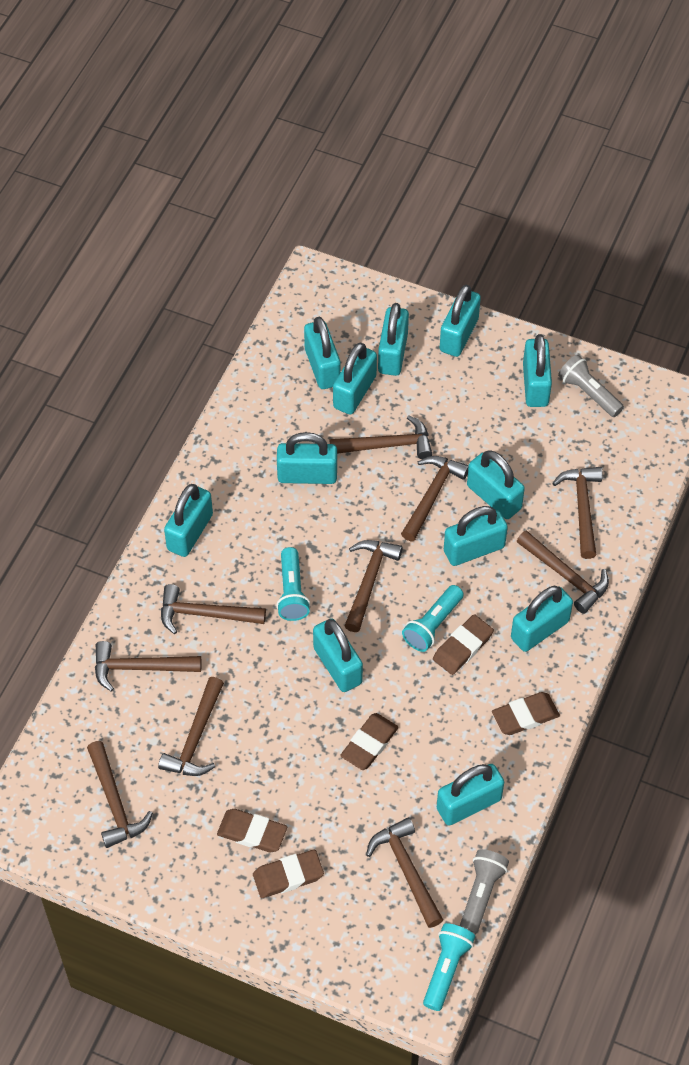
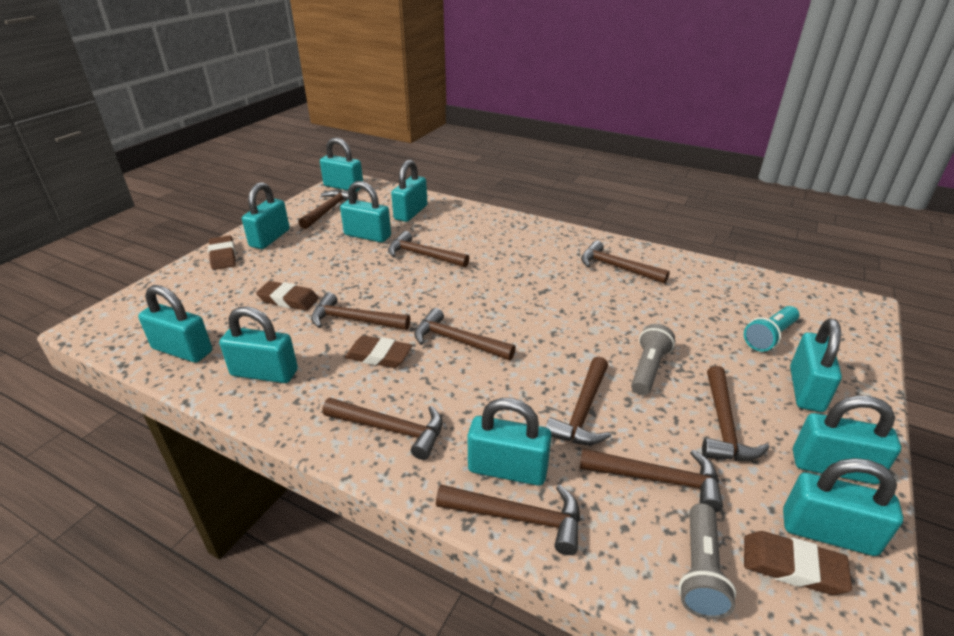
brown eraser: [217,809,287,852] [253,850,324,898] [340,713,399,770] [433,614,494,675] [492,692,560,735] = 5 -> [208,235,236,270] [256,281,319,311] [345,335,412,368] [744,531,852,595] = 4
turquoise flashlight: [276,547,310,621] [402,585,464,652] [423,923,475,1011] = 3 -> [744,306,799,352] = 1
turquoise padlock: [164,484,213,557] [277,432,337,484] [304,317,341,389] [313,618,363,692] [333,342,377,415] [378,303,409,376] [437,764,504,825] [440,285,481,357] [444,506,508,566] [467,450,525,519] [511,586,573,652] [523,334,552,407] = 12 -> [138,285,212,363] [219,306,298,383] [242,182,290,249] [320,138,363,192] [340,181,391,243] [391,160,427,222] [467,398,552,486] [783,458,903,556] [790,319,842,412] [793,395,901,484] = 10

